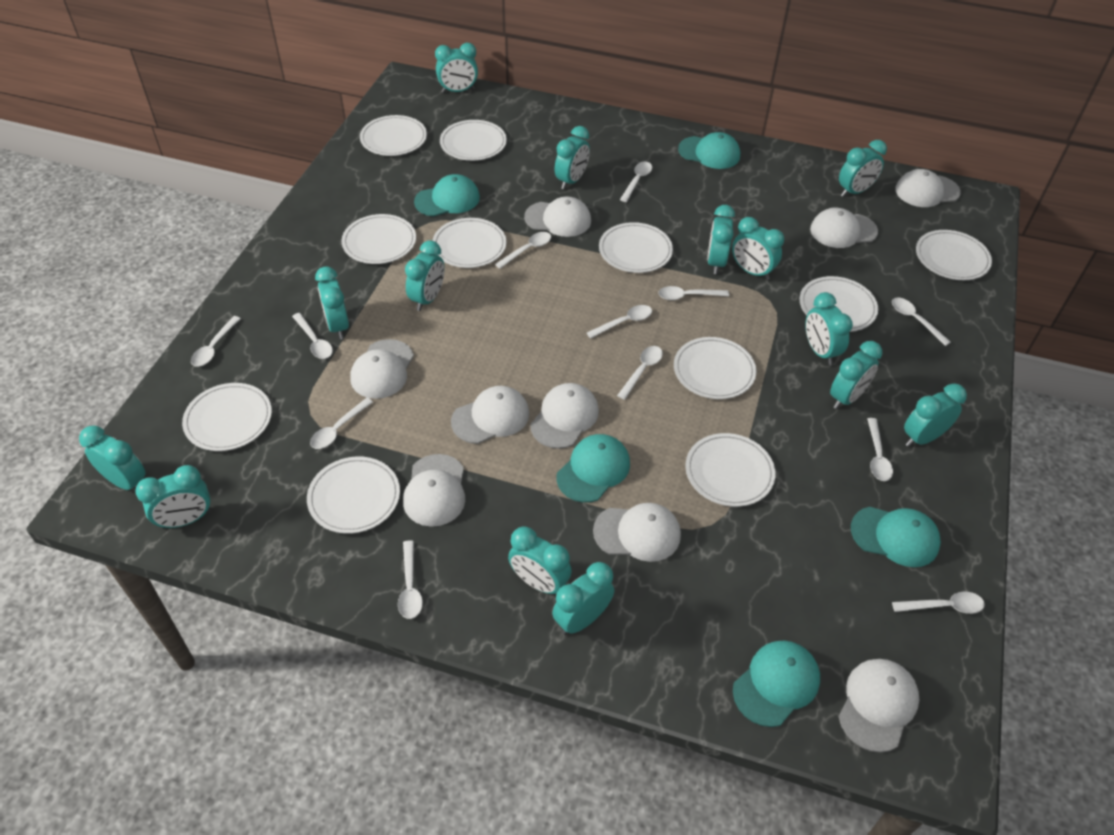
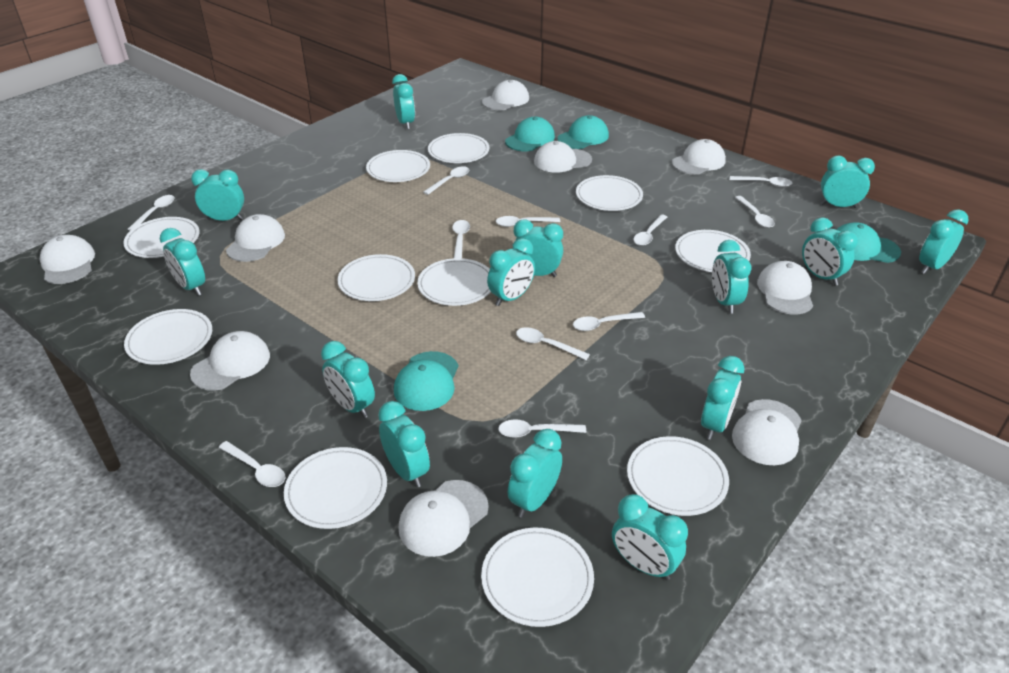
turquoise cap: [414,174,480,217] [556,434,630,503] [678,132,740,169] [733,641,820,727] [851,507,941,567] = 5 -> [394,351,458,411] [505,117,555,151] [557,115,609,149] [836,222,901,263] = 4
white spoon: [191,316,241,367] [292,313,333,359] [310,398,373,449] [398,540,423,619] [495,232,551,269] [587,305,652,339] [617,346,663,400] [620,162,652,202] [658,286,729,300] [867,418,893,481] [892,298,951,346] [892,591,985,614] = 12 -> [128,195,174,231] [218,441,286,487] [423,166,469,195] [452,220,470,258] [496,216,560,227] [498,419,586,438] [516,327,590,360] [573,312,645,331] [633,214,667,246] [730,176,792,187] [735,196,775,228] = 11

